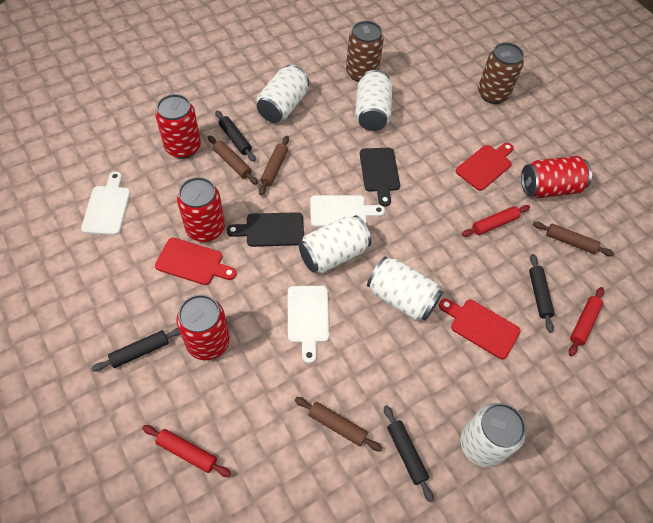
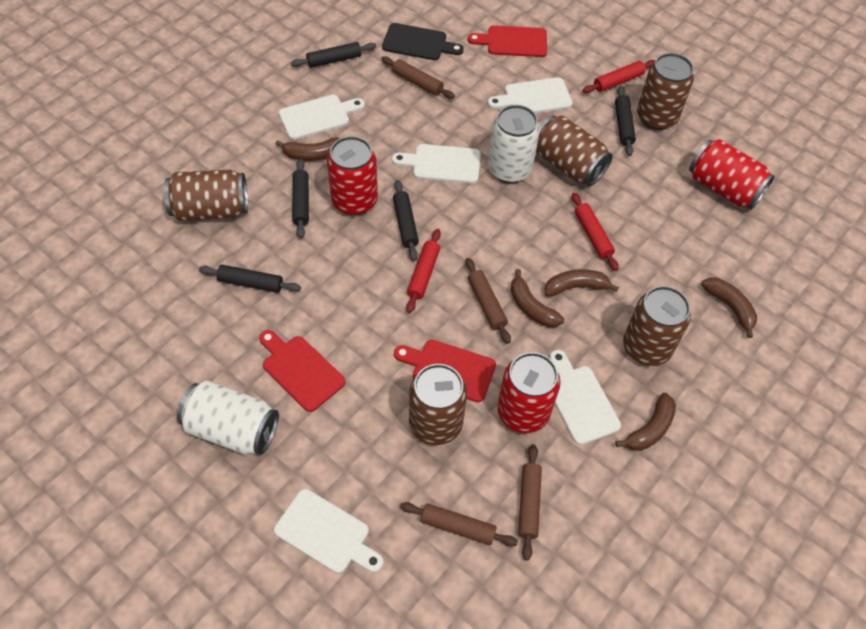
black cutting board: [226,212,304,247] [360,148,400,207] = 2 -> [382,23,464,60] = 1
black rolling pin: [91,328,180,372] [215,110,256,162] [384,405,434,502] [529,254,554,333] = 4 -> [199,265,301,293] [291,42,376,68] [292,159,309,238] [393,180,419,261] [615,86,636,156] = 5
brown banana: none = 0 -> [276,138,340,161] [511,269,564,327] [545,269,619,297] [615,393,676,451] [701,277,757,338] = 5
brown can: [346,21,384,82] [478,42,524,104] = 2 -> [164,170,248,221] [409,364,467,445] [536,115,612,186] [623,286,691,366] [637,53,694,130] = 5
red can: [155,94,201,159] [176,294,230,360] [177,177,225,242] [521,156,592,198] = 4 -> [327,136,378,216] [497,352,560,433] [689,139,775,210] = 3
white can: [257,65,309,123] [299,215,371,273] [355,70,392,131] [367,256,443,321] [460,403,526,467] = 5 -> [177,381,279,455] [488,105,540,183] = 2
white cutting board: [81,171,130,235] [288,286,330,364] [310,195,385,227] = 3 -> [274,489,383,573] [279,95,365,140] [392,144,481,184] [488,77,573,113] [550,350,621,445] = 5

